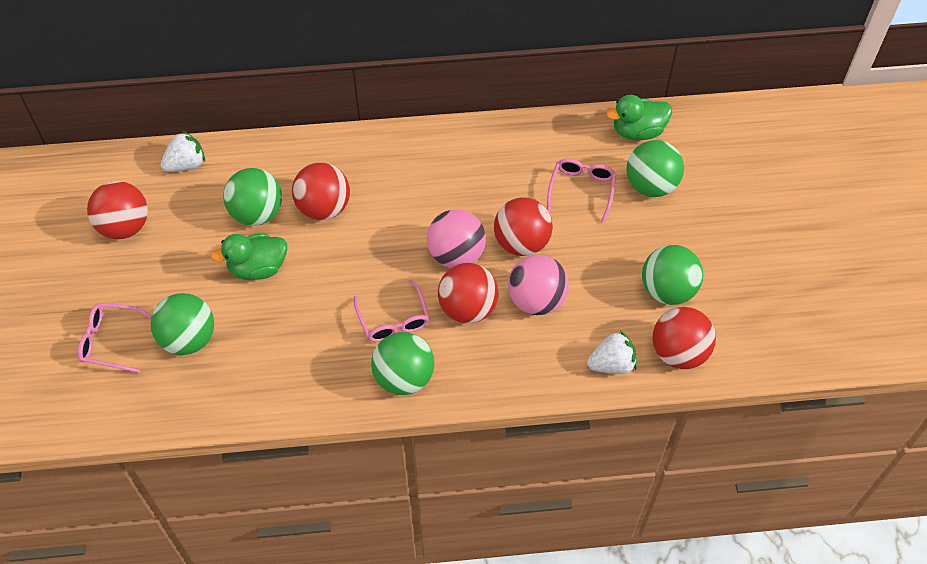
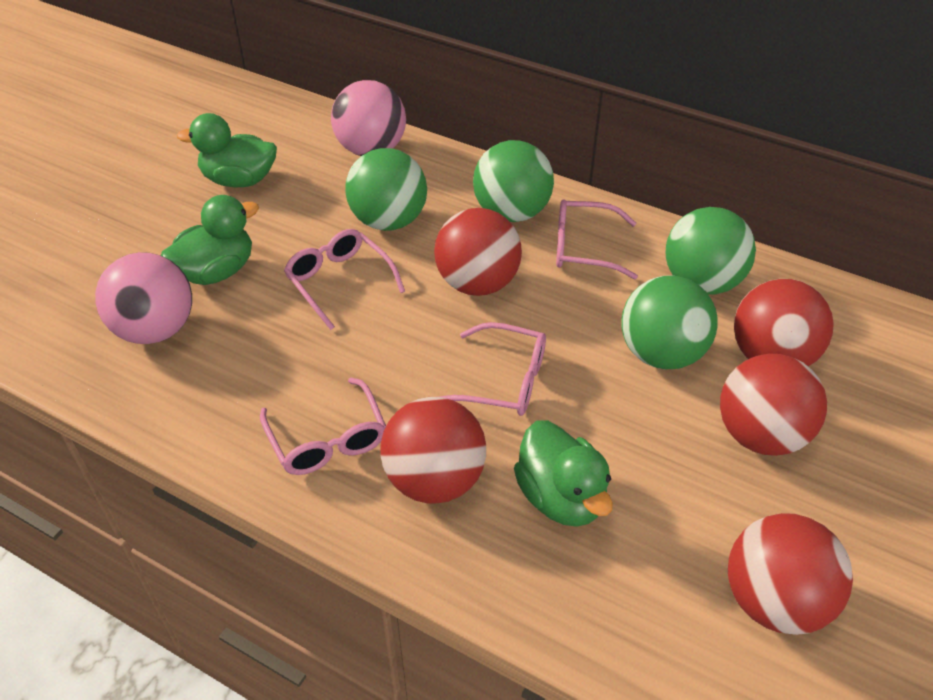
green ball: [151,293,214,355] [223,168,282,226] [371,332,434,395] [626,140,684,197] [642,245,703,305] = 5 -> [345,148,427,231] [473,140,554,222] [621,275,718,369] [666,207,756,295] = 4
green duck: [211,234,287,280] [606,95,672,141] = 2 -> [161,195,259,285] [177,113,277,187] [514,420,613,527] = 3
pink glasses: [78,303,152,373] [354,280,430,342] [547,158,616,223] = 3 -> [260,377,386,475] [284,229,405,330] [439,322,546,416] [556,199,638,279] = 4
white strawberry: [161,131,205,172] [587,331,637,374] = 2 -> none = 0

